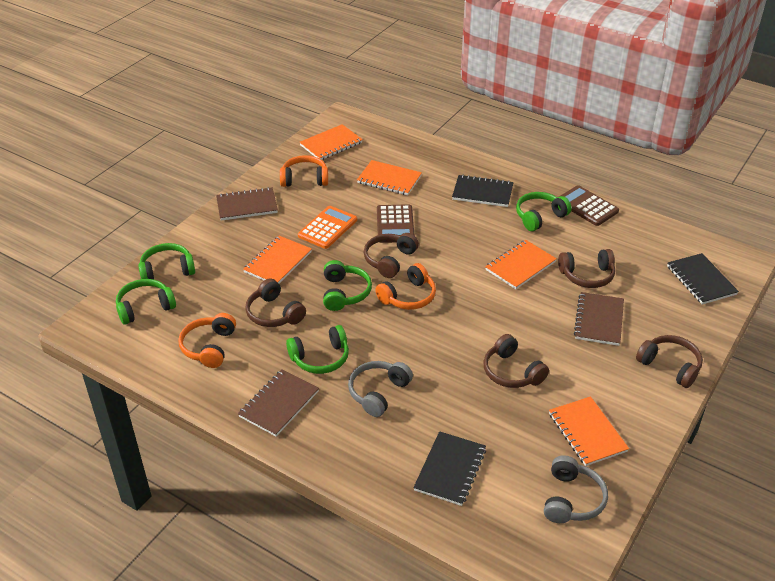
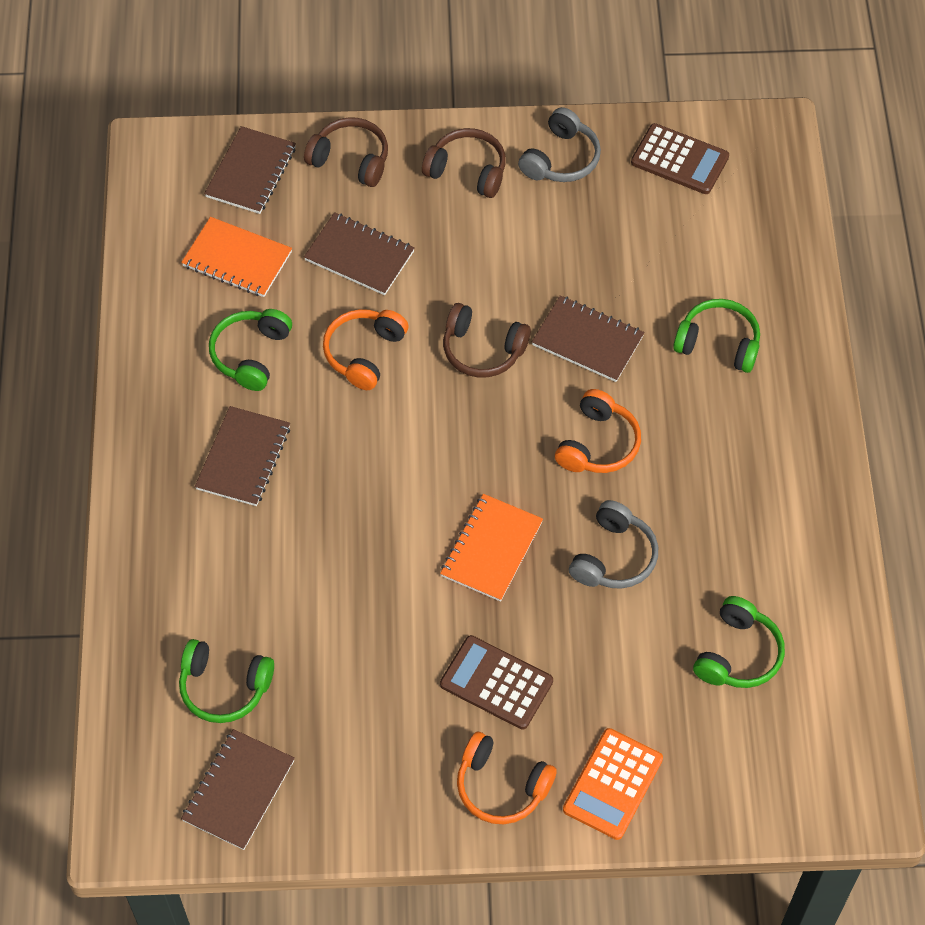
black notebook: [413,431,486,506] [452,175,514,207] [667,253,739,304] = 3 -> none = 0
brown headphones: [245,278,306,327] [363,233,419,278] [483,334,549,388] [558,249,615,288] [636,335,703,388] = 5 -> [304,117,388,187] [422,128,506,198] [443,303,531,378] = 3
brown notebook: [216,187,278,221] [238,369,319,436] [574,292,624,346] = 3 -> [181,729,295,850] [195,406,290,506] [204,126,296,214] [304,212,415,295] [532,295,645,382] = 5
green headphones: [116,279,176,325] [138,243,195,279] [286,325,349,374] [323,260,372,311] [516,192,572,231] = 5 -> [179,639,274,723] [209,309,292,391] [673,299,760,373] [693,596,785,688] = 4
orange notebook: [243,236,312,283] [299,124,363,160] [357,160,422,195] [485,240,557,289] [549,396,629,466] = 5 -> [181,217,292,297] [440,494,543,602] = 2

